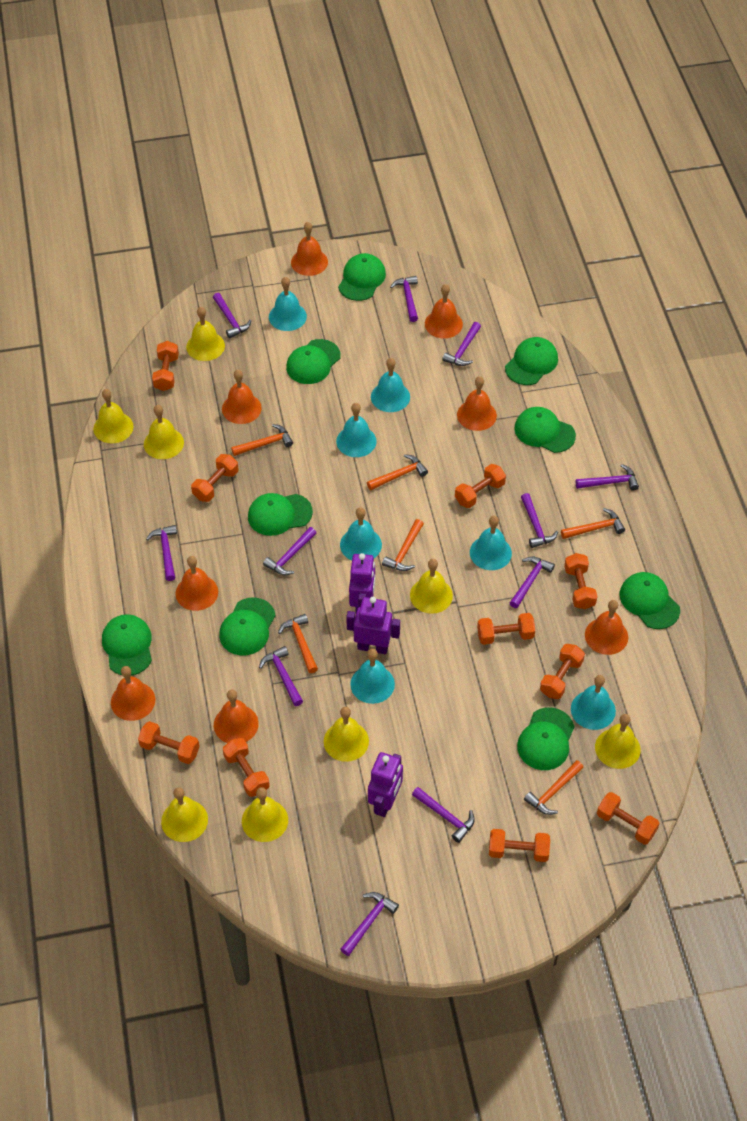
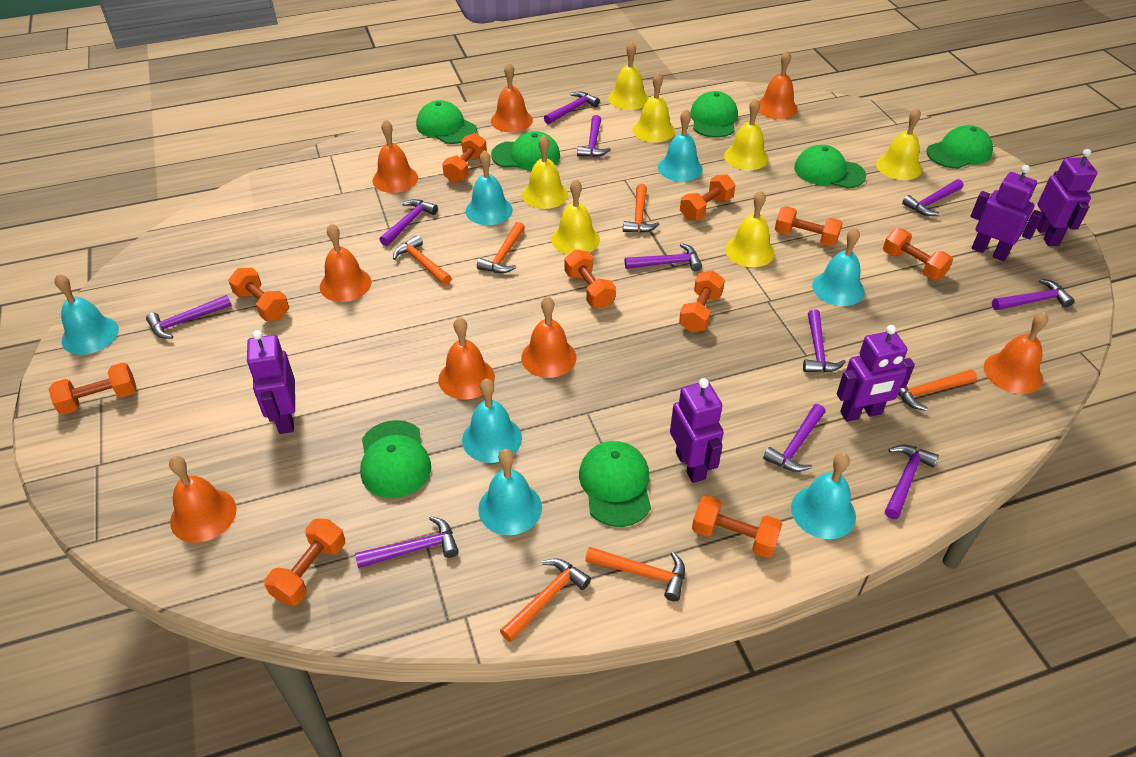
green cap: [102,614,152,675] [219,598,276,655] [248,493,313,536] [286,339,341,384] [338,253,386,301] [505,337,558,385] [514,407,576,453] [517,707,575,770] [620,572,680,629] = 9 -> [360,420,431,498] [416,100,477,144] [491,131,560,171] [579,441,651,527] [690,91,738,138] [794,145,866,189] [926,125,993,169] = 7
purple robot: [346,597,400,654] [349,553,375,612] [368,752,403,817] = 3 -> [247,330,295,434] [670,378,724,483] [837,325,915,422] [971,165,1043,261] [1036,149,1097,246] = 5
yellow bell: [93,389,134,443] [144,405,184,459] [161,787,208,842] [186,307,225,361] [242,787,288,842] [324,707,369,762] [410,559,453,614] [595,714,641,769] = 8 -> [522,135,568,209] [551,179,600,255] [608,42,649,110] [633,72,675,143] [724,98,768,170] [725,190,775,267] [876,107,922,180] = 7

